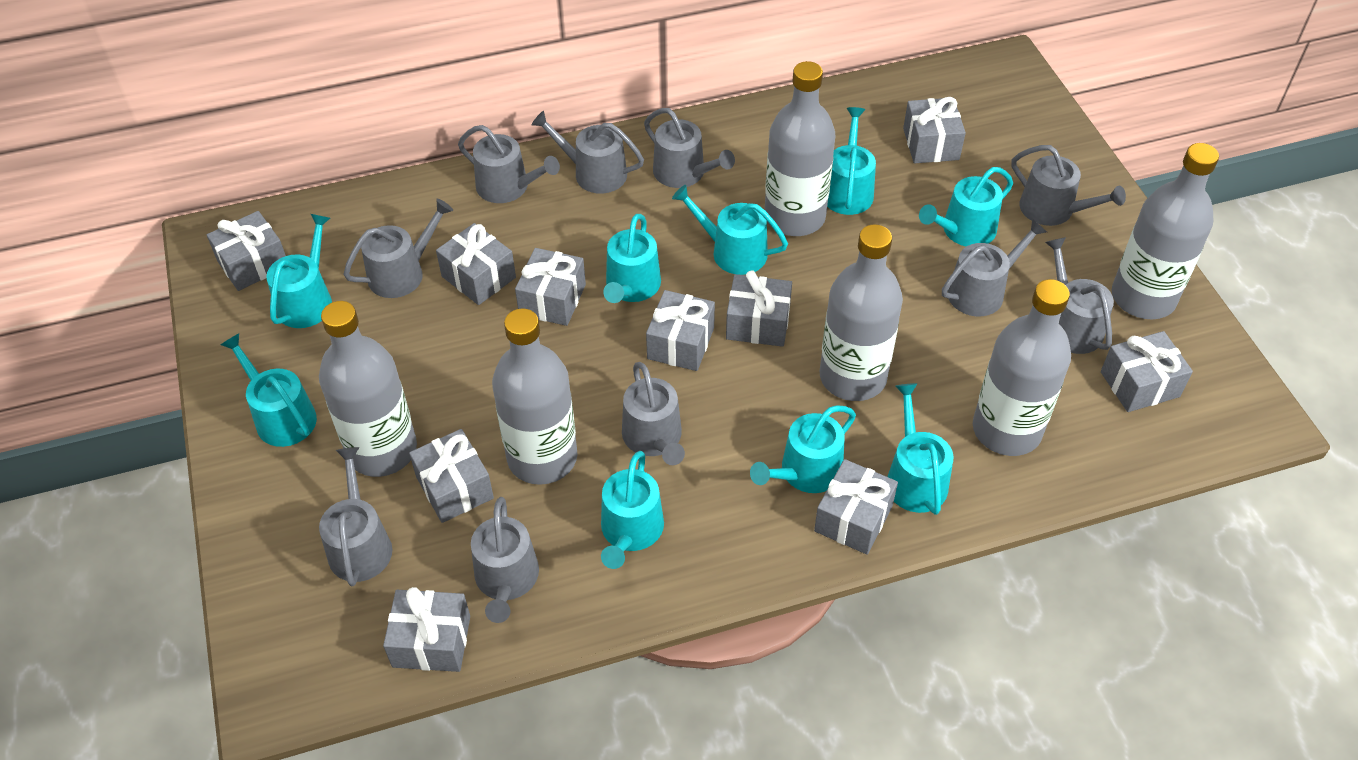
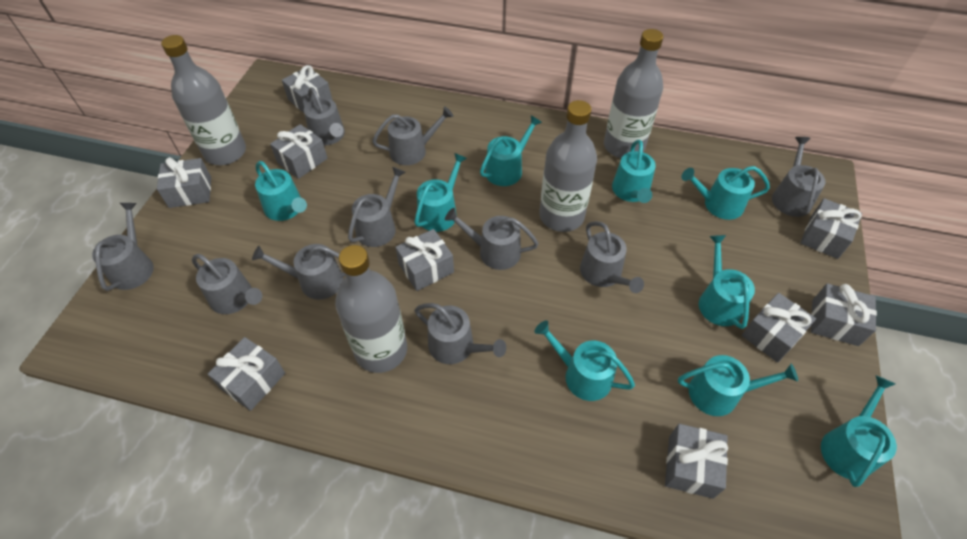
grey bottle: [319,301,417,477] [492,308,578,485] [765,61,835,236] [820,224,903,401] [973,279,1071,456] [1112,143,1219,319] = 6 -> [161,35,246,165] [335,245,407,373] [539,100,597,232] [604,29,663,158] = 4
grey gift: [207,211,286,291] [383,587,470,672] [409,429,494,523] [436,223,516,305] [515,248,586,326] [646,290,715,371] [726,270,792,347] [814,459,898,555] [903,97,966,163] [1101,331,1193,412] = 10 -> [157,157,211,208] [208,337,285,411] [270,124,328,179] [282,65,332,113] [395,229,454,291] [665,424,728,499] [742,293,816,363] [800,198,862,259] [811,283,877,346] = 9

